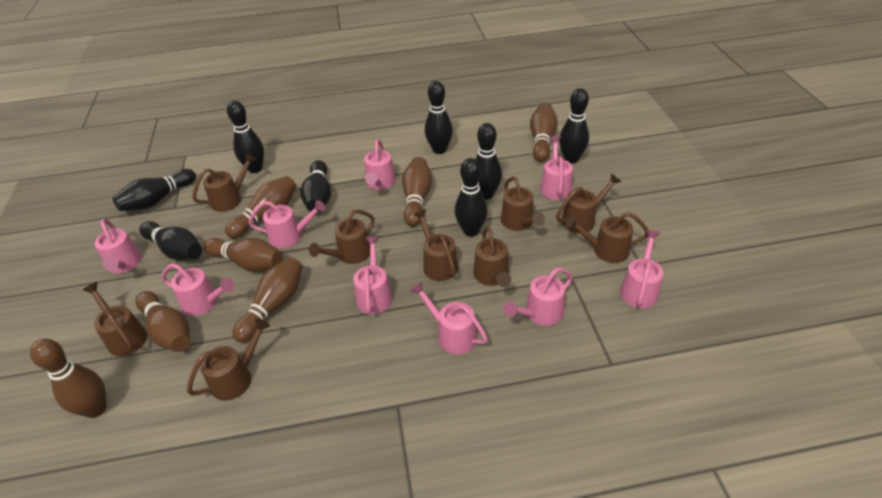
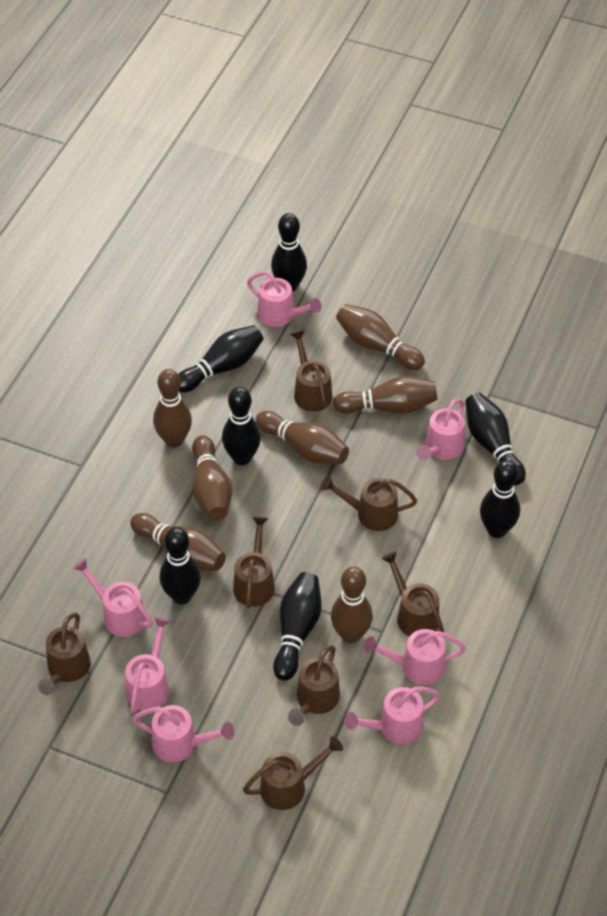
black bowling pin: [112,169,196,211] [139,221,202,260] [227,101,264,173] [300,160,331,212] [425,81,453,154] [455,158,488,237] [475,123,502,200] [559,88,589,164] = 8 -> [160,527,201,604] [178,325,263,393] [222,387,261,465] [271,213,307,292] [273,572,322,681] [465,393,526,485] [480,460,520,538] = 7
brown watering can: [83,282,147,356] [187,318,270,401] [192,154,257,212] [309,210,375,264] [414,209,458,281] [473,227,511,287] [501,177,545,231] [556,174,621,233] [565,212,648,263] = 9 -> [38,613,91,695] [233,517,275,608] [243,736,343,810] [288,645,340,726] [291,330,332,412] [321,476,417,531] [381,552,444,637] = 7
pink watering can: [95,219,141,274] [162,263,234,316] [248,200,326,248] [353,237,392,314] [364,139,396,190] [411,282,488,354] [503,268,573,326] [540,136,573,200] [620,230,663,308] = 9 -> [73,558,153,637] [125,617,171,713] [132,705,235,763] [247,271,322,327] [344,687,441,744] [364,629,466,685] [416,399,465,460] = 7

